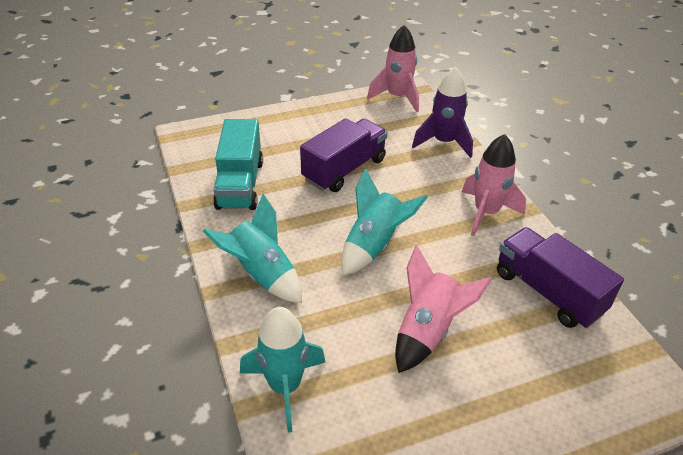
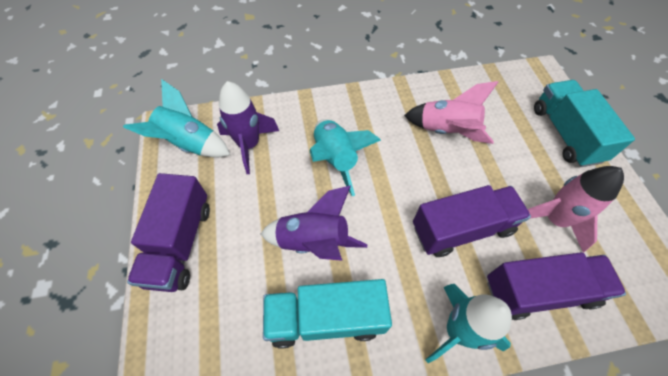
pink rocket: [367,25,419,112] [395,245,492,373] [462,134,526,237] = 3 -> [404,81,498,144] [528,166,624,253] = 2
purple rocket: [412,67,473,158] = 1 -> [217,81,279,174] [260,186,367,261] = 2
purple truck: [300,118,387,192] [497,227,624,329] = 2 -> [127,173,210,292] [413,185,531,257] [487,252,626,320] = 3
turquoise truck: [213,119,263,210] = 1 -> [263,279,392,349] [534,80,635,167] = 2

